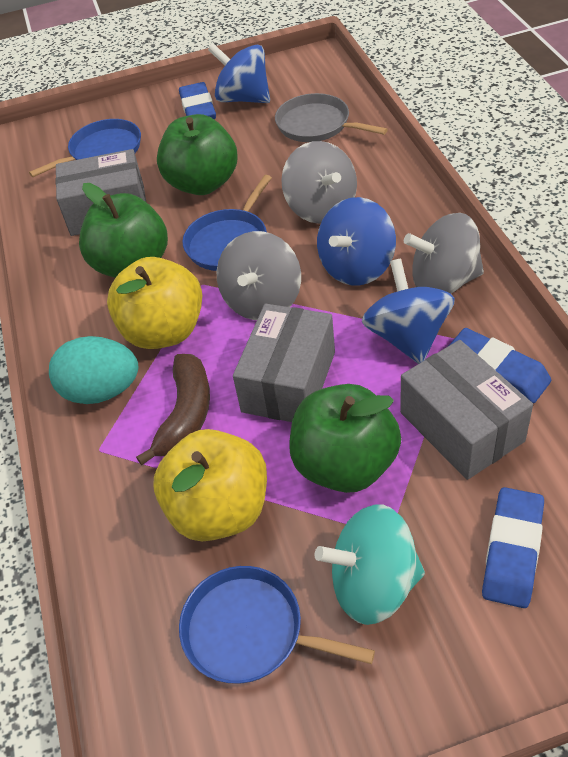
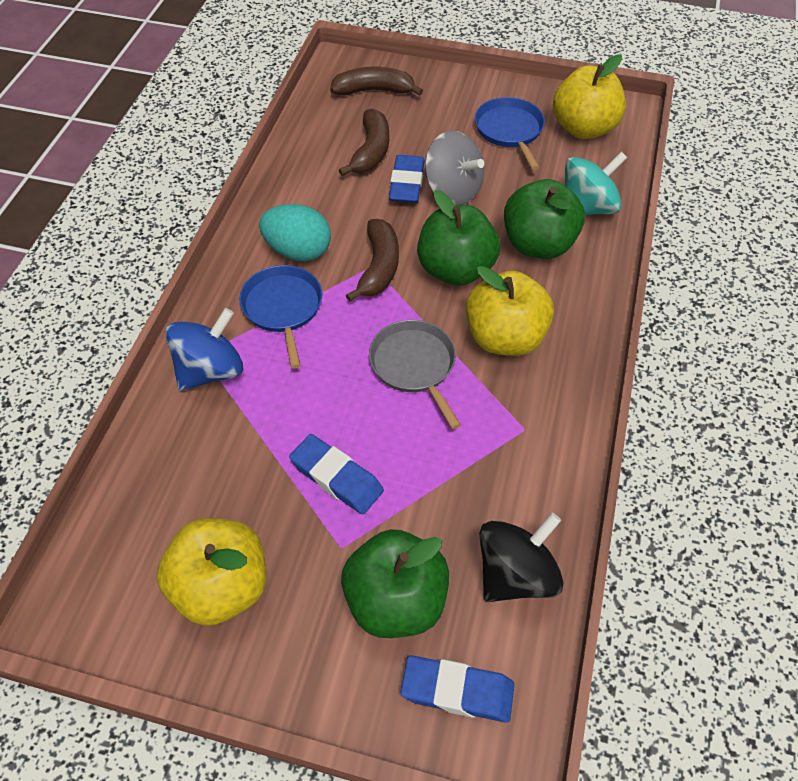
black spinning top: none = 0 -> [479,513,563,602] = 1
blue pan: [29,119,141,177] [179,566,375,684] [182,175,272,271] = 3 -> [239,265,323,369] [475,97,545,170] = 2
blue spinning top: [208,43,270,103] [317,197,396,286] [362,259,455,364] = 3 -> [165,308,243,391] = 1
brown banana: [136,354,210,465] = 1 -> [330,67,423,96] [339,109,389,176] [346,219,399,302] = 3
grey box: [55,149,146,236] [233,304,335,422] [400,340,533,480] = 3 -> none = 0
grey spinning top: [217,231,301,320] [281,141,357,224] [404,213,484,294] = 3 -> [425,131,484,205] = 1
yellow apple: [107,257,202,349] [154,429,267,541] = 2 -> [157,518,266,626] [466,266,554,356] [553,55,626,139] = 3

